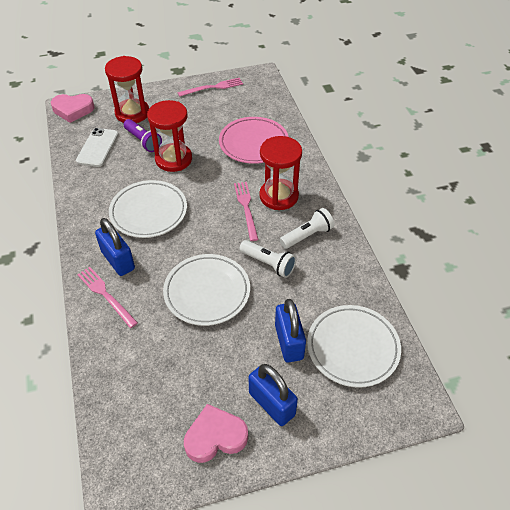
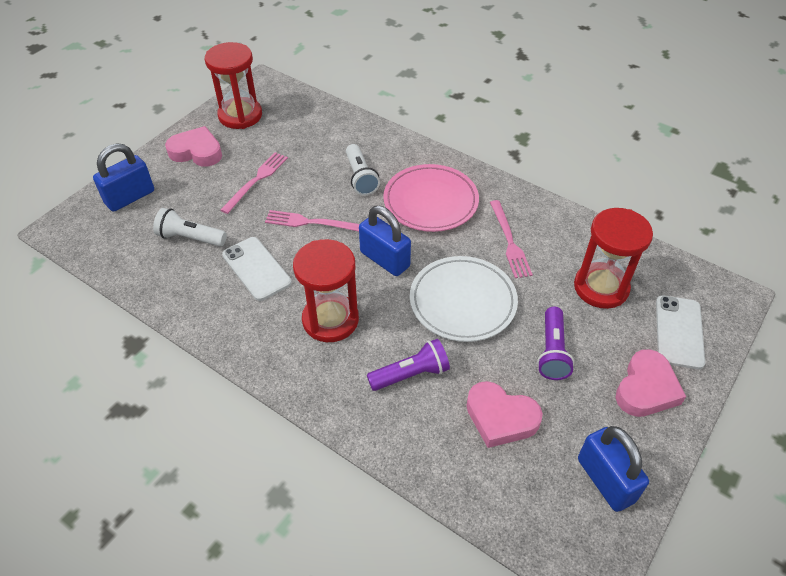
pink heart: [51,94,94,123] [184,404,248,463] = 2 -> [165,126,222,167] [466,381,543,448] [615,349,686,417] = 3
purple flashlight: [124,119,162,152] = 1 -> [367,339,450,391] [537,307,574,380] = 2
white phone: [76,128,119,167] = 1 -> [222,237,292,301] [656,295,705,369] = 2
white plate: [109,180,187,238] [163,254,250,326] [307,305,401,388] = 3 -> [410,256,518,342] = 1

